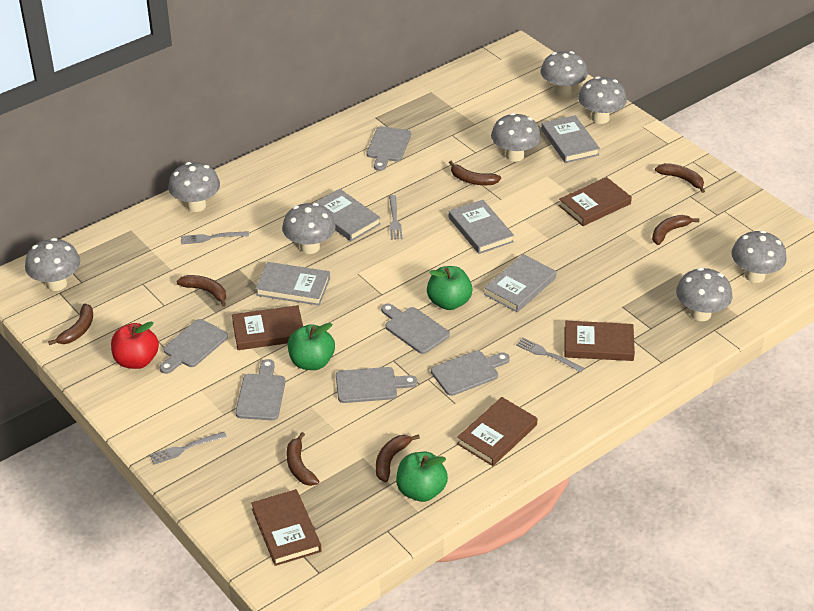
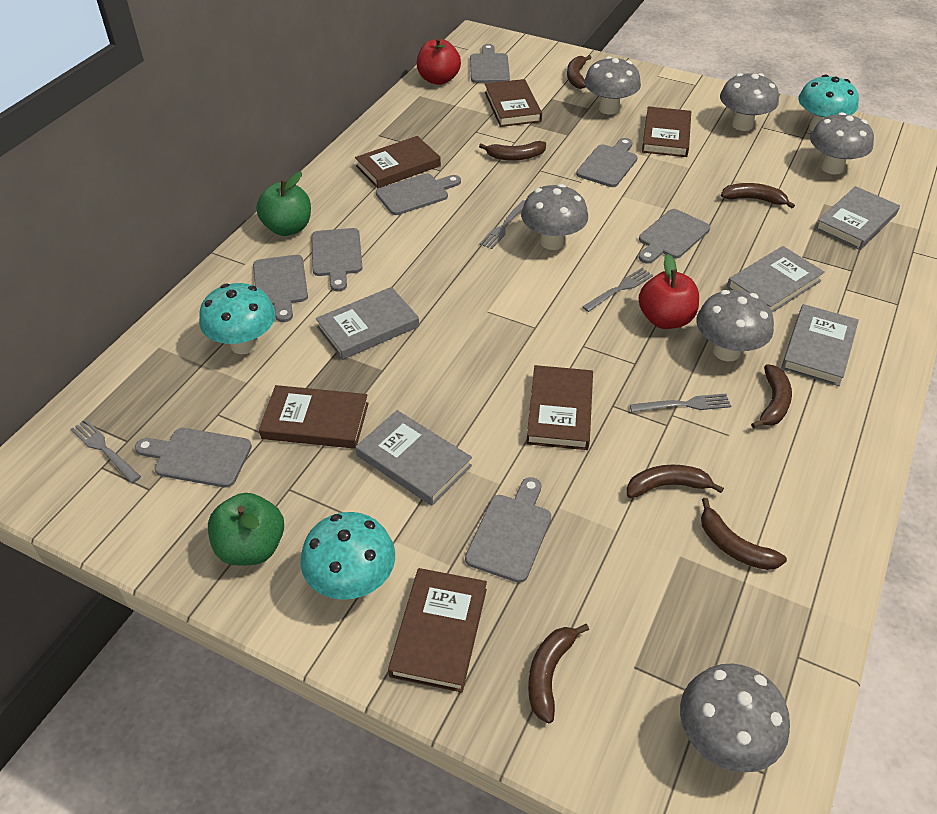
brown book: [232,305,303,350] [251,489,321,566] [457,397,537,466] [558,177,632,226] [565,321,635,361] = 5 -> [259,385,369,449] [355,136,441,188] [388,568,487,693] [485,79,542,127] [526,365,593,450] [642,106,691,157] = 6
green apple: [288,323,335,370] [396,452,448,502] [427,266,473,310] = 3 -> [208,493,284,566] [256,172,311,236] = 2
grey cutting board: [159,319,228,374] [235,359,285,420] [336,367,417,403] [367,126,411,171] [381,304,450,354] [431,351,510,396] = 6 -> [135,428,252,488] [253,255,308,322] [311,228,362,291] [376,174,461,215] [465,477,551,583] [470,44,510,83] [576,138,637,187] [639,209,710,264] = 8
grey mushroom: [25,238,80,291] [168,162,220,212] [282,203,336,254] [491,113,541,162] [541,51,588,97] [578,76,627,124] [676,268,732,321] [731,230,787,283] = 8 -> [521,184,588,250] [584,56,641,115] [680,663,790,773] [696,290,774,361] [720,73,779,131] [810,112,874,175] = 6
red apple: [111,321,159,369] = 1 -> [417,37,461,85] [638,254,699,329] = 2
turquoise mushroom: none = 0 -> [199,283,276,354] [300,512,395,600] [798,75,859,131] = 3

